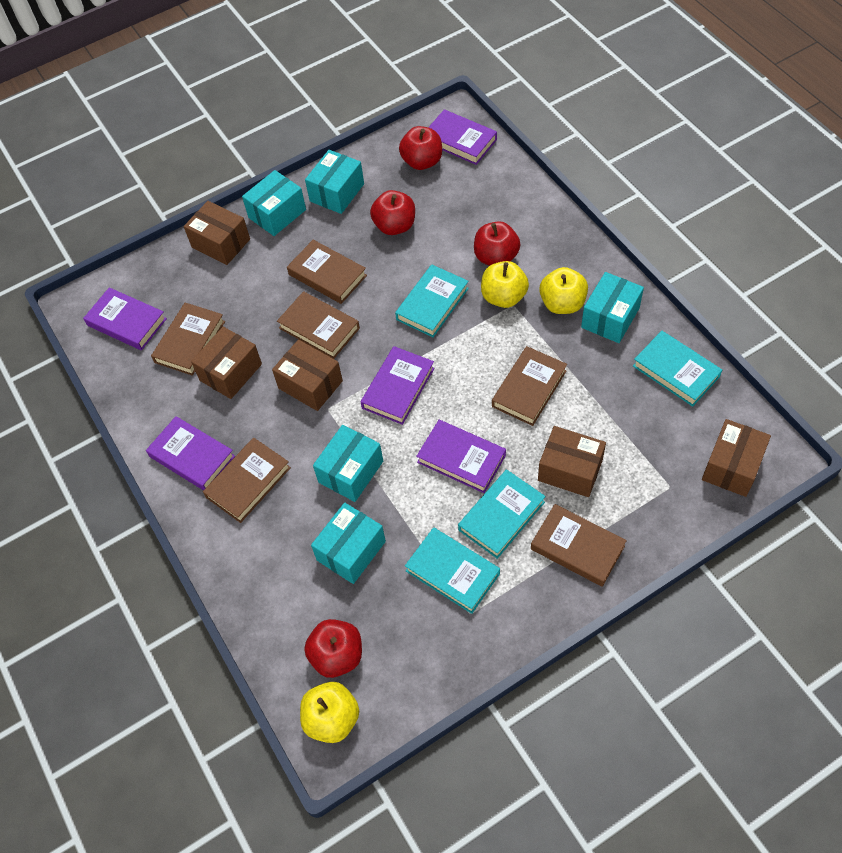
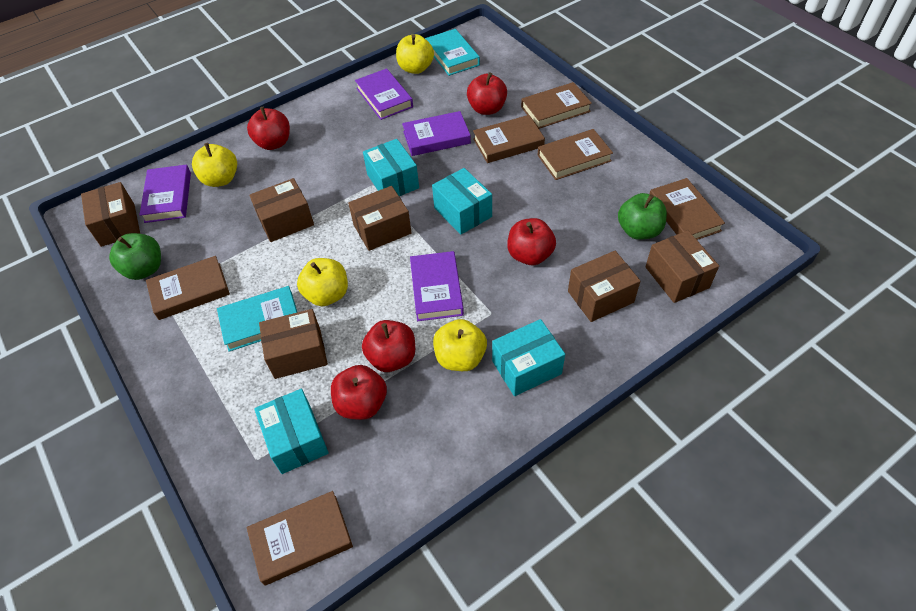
brown box: [184,201,250,265] [191,327,262,399] [272,340,343,411] [538,426,606,497] [702,419,771,497] = 5 -> [81,182,140,247] [249,178,314,242] [259,309,328,379] [348,186,412,251] [568,251,640,322] [645,230,719,303] = 6
green apple: none = 0 -> [109,233,161,280] [618,193,667,240] = 2
purple book: [83,287,167,350] [146,416,235,490] [361,346,435,425] [416,420,506,493] [428,109,497,165] = 5 -> [140,165,191,223] [355,68,413,120] [402,111,471,156] [410,251,464,321] = 4
red apple: [304,619,362,678] [370,190,415,235] [399,126,442,170] [474,221,520,266] = 4 -> [247,107,290,150] [331,365,387,420] [362,320,415,372] [467,72,507,115] [507,218,556,265] = 5
turquoise book: [395,265,469,337] [405,527,500,614] [458,469,546,559] [633,331,722,407] = 4 -> [217,286,297,352] [425,29,480,76] = 2
turquoise box: [242,170,306,236] [305,150,364,214] [311,503,386,584] [313,425,383,502] [581,272,644,343] = 5 -> [254,389,328,474] [363,139,419,196] [432,168,492,235] [492,319,565,396] = 4
yellow apple: [300,682,359,743] [481,261,529,308] [539,267,588,314] = 3 -> [192,143,237,187] [297,258,348,306] [396,34,434,74] [433,319,487,371] = 4

